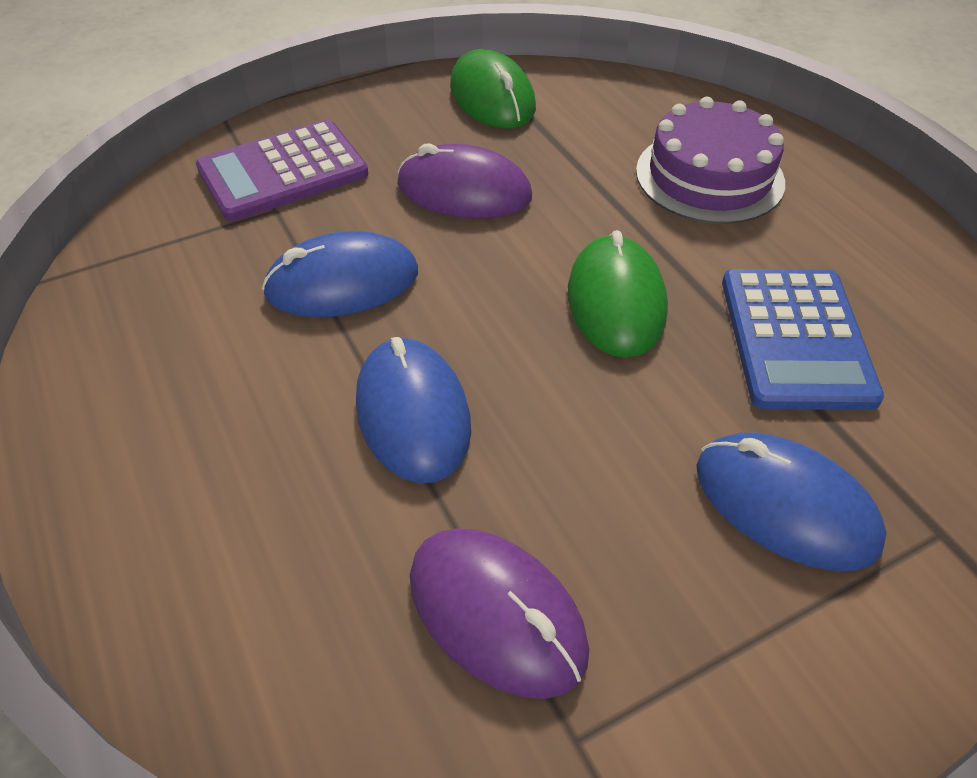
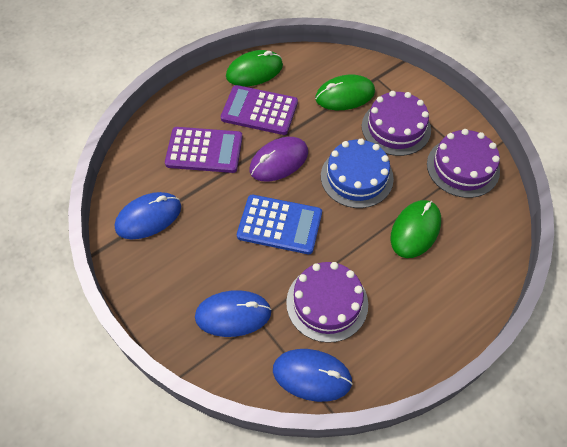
blue cake: none = 0 -> [321,138,394,208] = 1
green mouse: [450,49,536,129] [568,230,668,358] = 2 -> [226,50,283,86] [315,75,375,110] [391,200,441,258] = 3
purple cake: [636,97,785,224] = 1 -> [286,262,368,343] [362,91,431,156] [427,129,500,198] = 3
purple calculator: [196,120,368,221] = 1 -> [165,127,243,173] [221,85,298,135] = 2
purple mouse: [397,143,532,219] [410,529,589,699] = 2 -> [250,137,308,182] = 1

